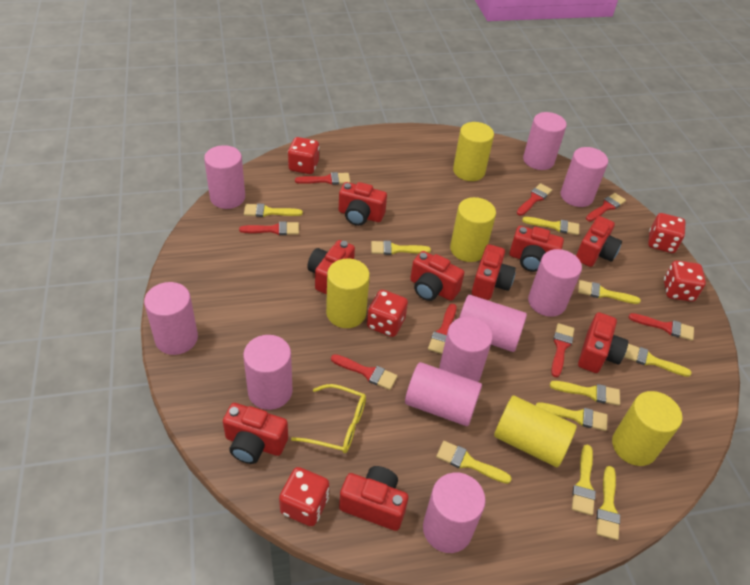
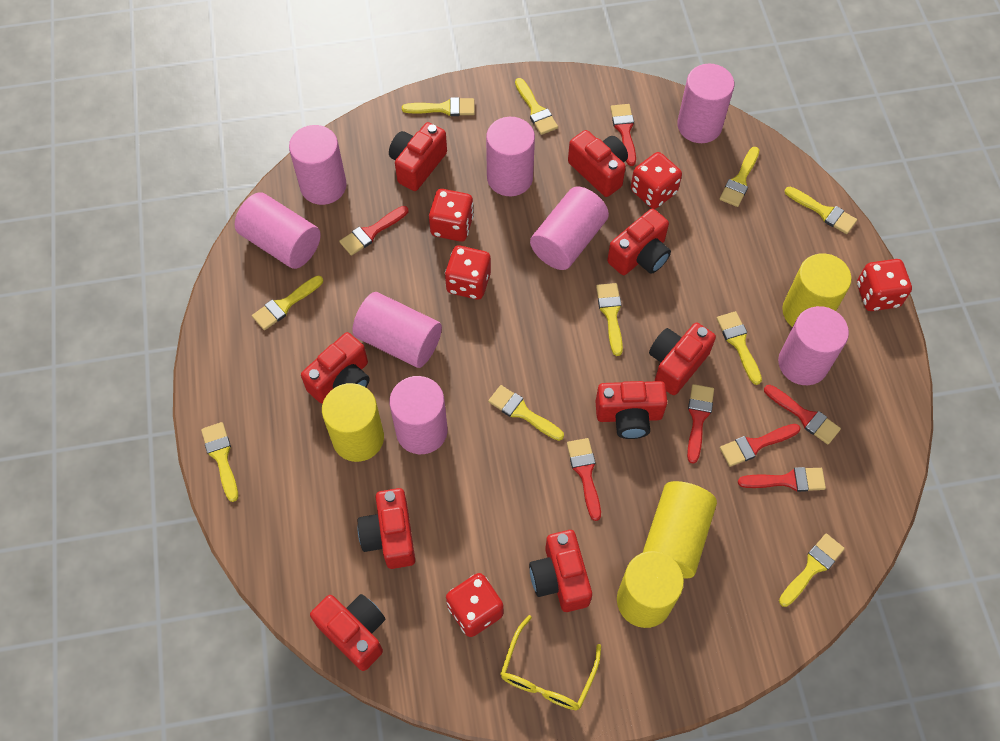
pink cylinder: [144,282,198,355] [204,145,245,209] [243,335,293,410] [405,362,482,426] [423,472,486,553] [439,317,493,382] [459,295,527,352] [523,112,567,170] [528,249,582,317] [561,147,608,207] = 10 -> [235,192,321,269] [289,125,347,205] [352,292,442,368] [389,376,448,454] [486,117,535,196] [530,187,609,270] [677,64,734,143] [778,306,849,385] = 8
red brush: [239,221,299,235] [295,172,350,185] [331,354,398,390] [428,304,457,354] [517,183,552,216] [551,323,574,377] [586,193,626,222] [628,313,694,341] = 8 -> [339,206,408,256] [567,438,601,521] [610,104,636,166] [687,384,714,464] [720,424,800,467] [738,467,826,492] [764,385,841,445] = 7
yellow cylinder: [326,258,370,328] [450,197,496,262] [453,122,494,181] [494,396,577,467] [612,391,682,466] = 5 -> [322,383,384,462] [617,551,684,628] [643,481,717,578] [782,253,852,327] = 4

